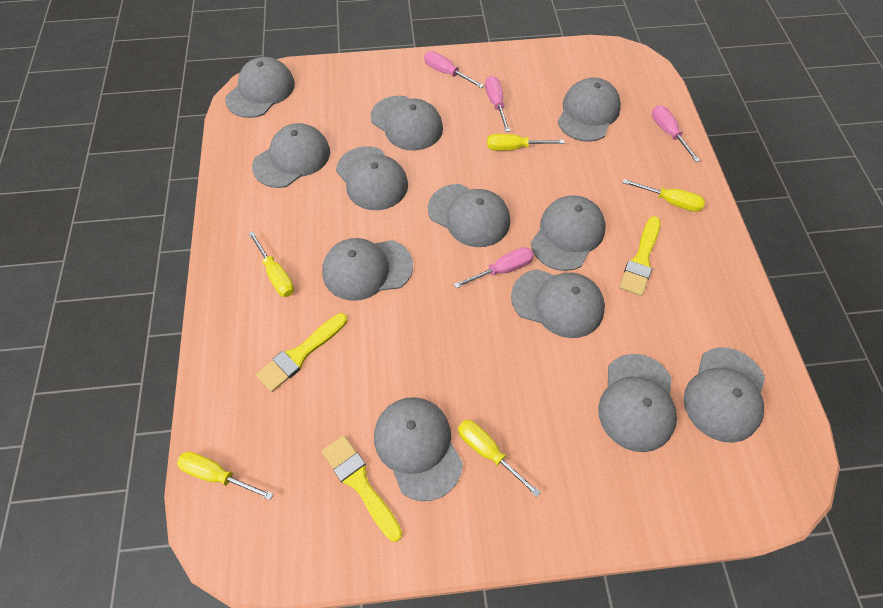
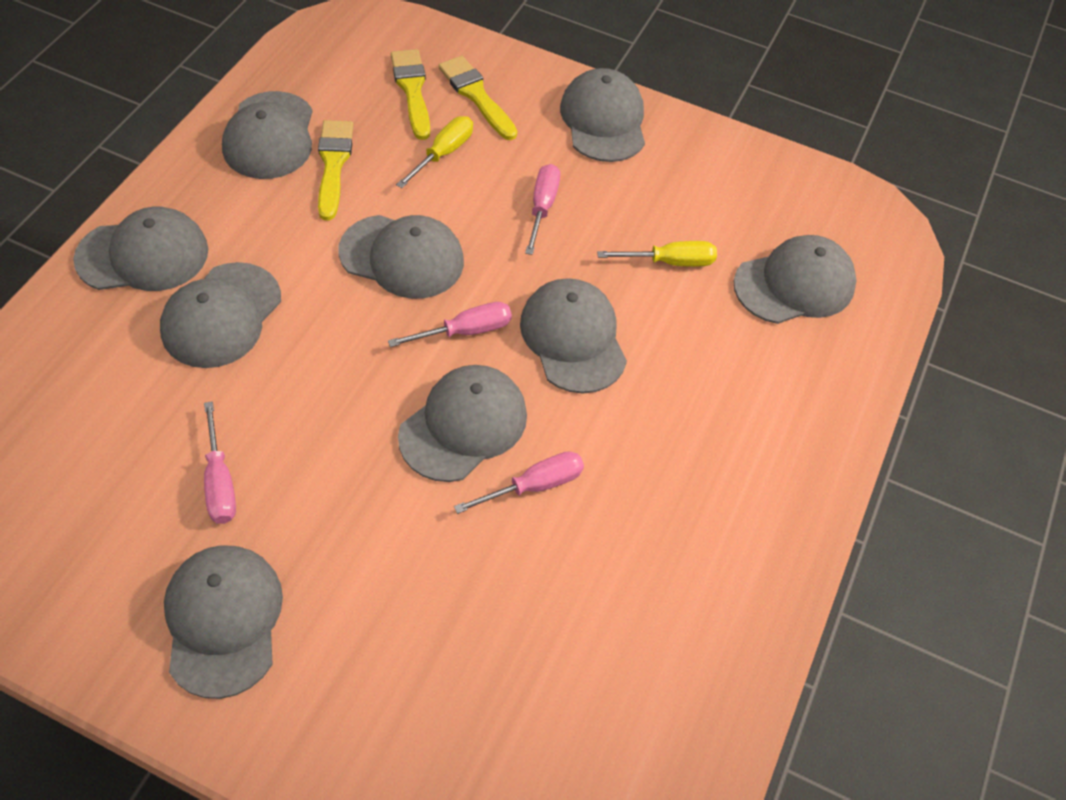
grey cap: [225,57,295,118] [252,123,330,188] [322,238,413,301] [336,146,408,210] [370,96,443,151] [374,397,463,501] [428,184,510,247] [511,269,605,338] [531,195,606,271] [558,78,621,141] [598,354,677,452] [684,347,765,443] = 12 -> [73,207,208,291] [160,262,281,368] [164,545,283,699] [222,91,313,179] [338,215,464,299] [398,365,527,482] [520,278,627,394] [560,68,645,162] [734,235,857,324] = 9
yellow screwdriver: [177,452,273,500] [248,231,294,297] [458,420,541,497] [487,134,564,151] [623,179,705,212] = 5 -> [396,116,473,188] [597,241,717,267] = 2

